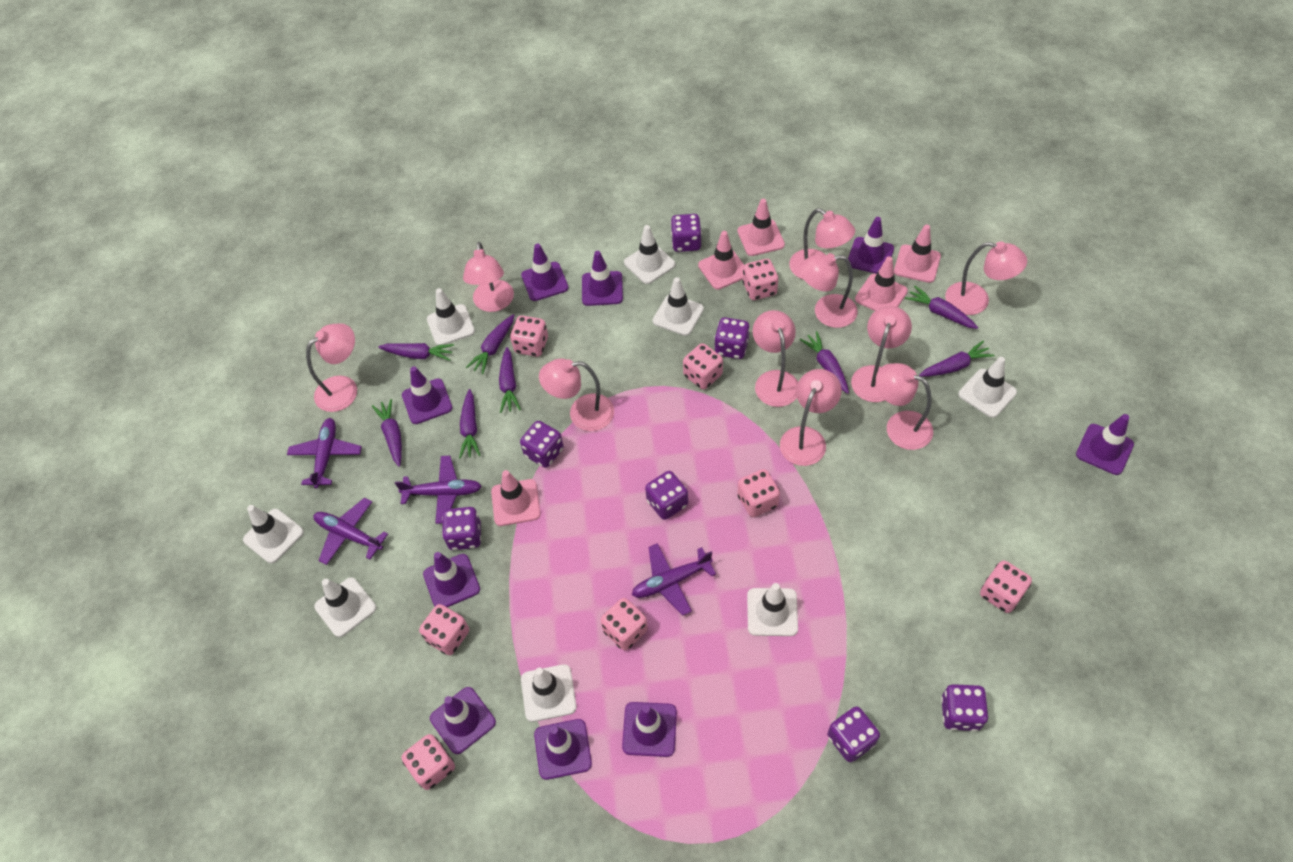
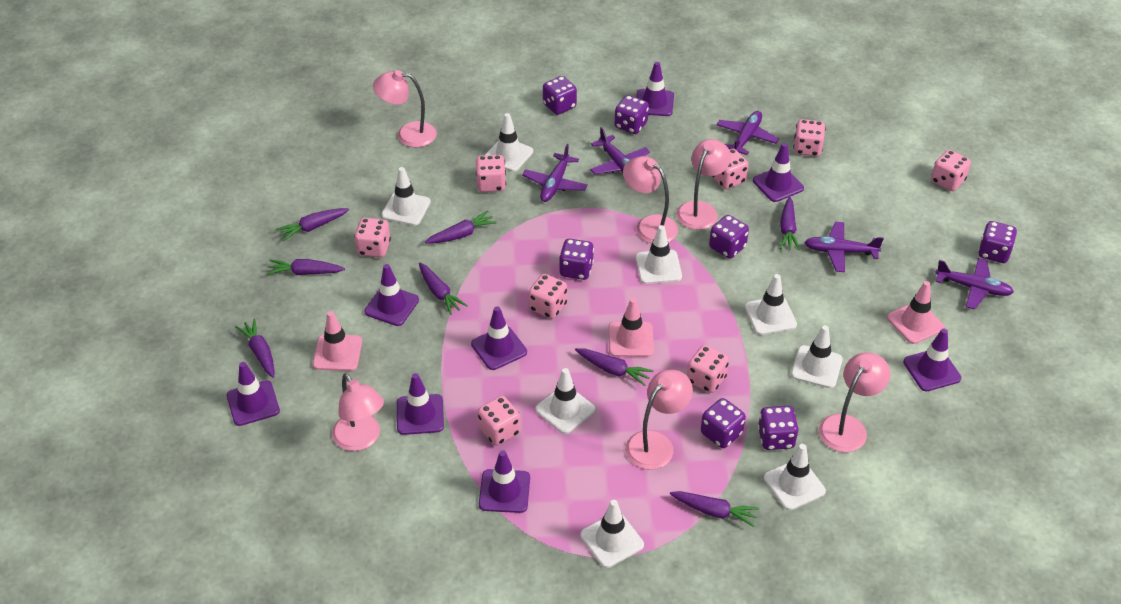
pink lamp: [306,323,357,412] [463,242,514,312] [539,359,614,431] [753,310,798,407] [780,369,842,466] [789,208,855,280] [800,253,858,328] [851,306,912,402] [876,363,933,450] [945,242,1027,315] = 10 -> [332,373,384,451] [373,70,437,147] [623,156,678,243] [625,370,693,470] [676,139,731,230] [819,352,890,452] = 6
pink traffic cone: [491,470,541,526] [698,231,744,290] [737,199,785,256] [855,256,908,311] [894,224,941,283] = 5 -> [313,311,362,371] [609,298,654,357] [887,281,945,344] = 3
purple plane: [287,418,362,489] [313,498,388,565] [395,456,482,524] [632,543,716,616] = 4 -> [522,144,588,202] [590,127,650,175] [716,111,779,155] [804,222,884,272] [935,258,1014,310] = 5
purple traffic cone: [402,366,452,424] [423,552,480,607] [430,687,496,754] [521,244,568,301] [534,719,592,780] [582,251,623,306] [622,702,677,757] [848,217,894,274] [1076,414,1134,475] = 9 -> [227,362,280,426] [364,264,419,326] [397,373,444,435] [471,306,527,370] [479,450,530,513] [636,62,674,116] [753,143,804,202] [903,328,961,391] = 8

